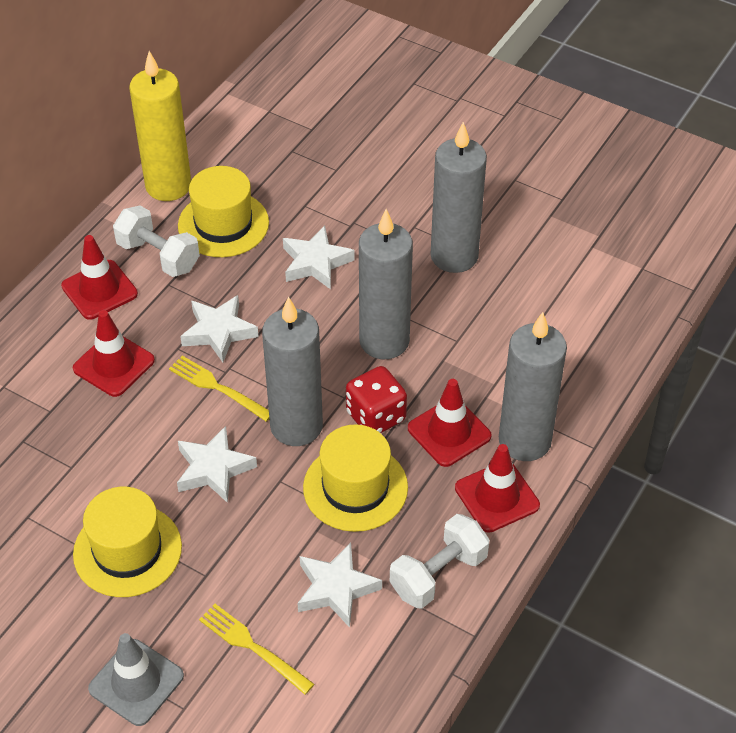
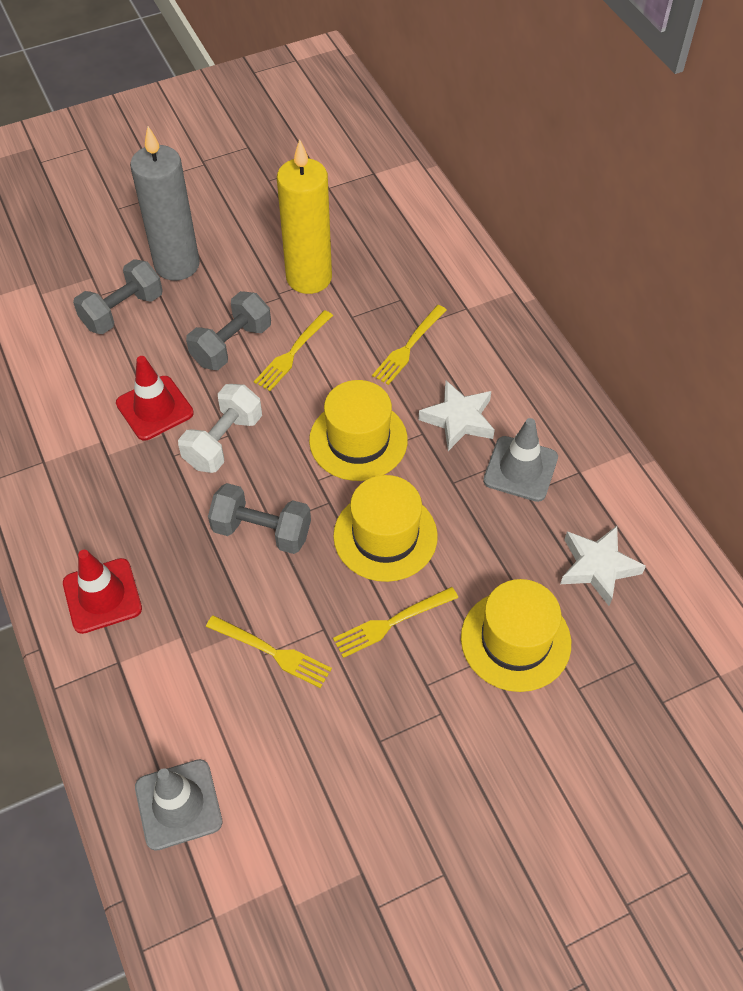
grey candle: [262,297,323,446] [359,209,413,359] [430,122,487,273] [499,312,567,461] = 4 -> [130,126,200,281] = 1
grey dumbbell: none = 0 -> [73,259,163,334] [186,291,271,370] [208,483,311,554] = 3
grey traffic cone: [88,633,184,726] = 1 -> [135,759,222,851] [483,418,558,502] = 2
red dice: [346,366,407,433] = 1 -> none = 0
red traffic cone: [61,235,138,320] [73,310,155,397] [408,379,492,467] [455,444,540,533] = 4 -> [63,550,142,634] [116,356,194,441] = 2
white dumbbell: [113,206,200,277] [390,514,490,609] = 2 -> [178,384,262,473] = 1
white star: [177,426,257,503] [180,295,259,362] [283,226,355,289] [297,543,382,628] = 4 -> [418,380,495,451] [560,526,646,606] = 2
yellow fork: [169,356,269,422] [199,604,314,695] = 2 -> [206,615,332,688] [254,310,333,391] [333,587,458,658] [372,305,447,385] = 4

